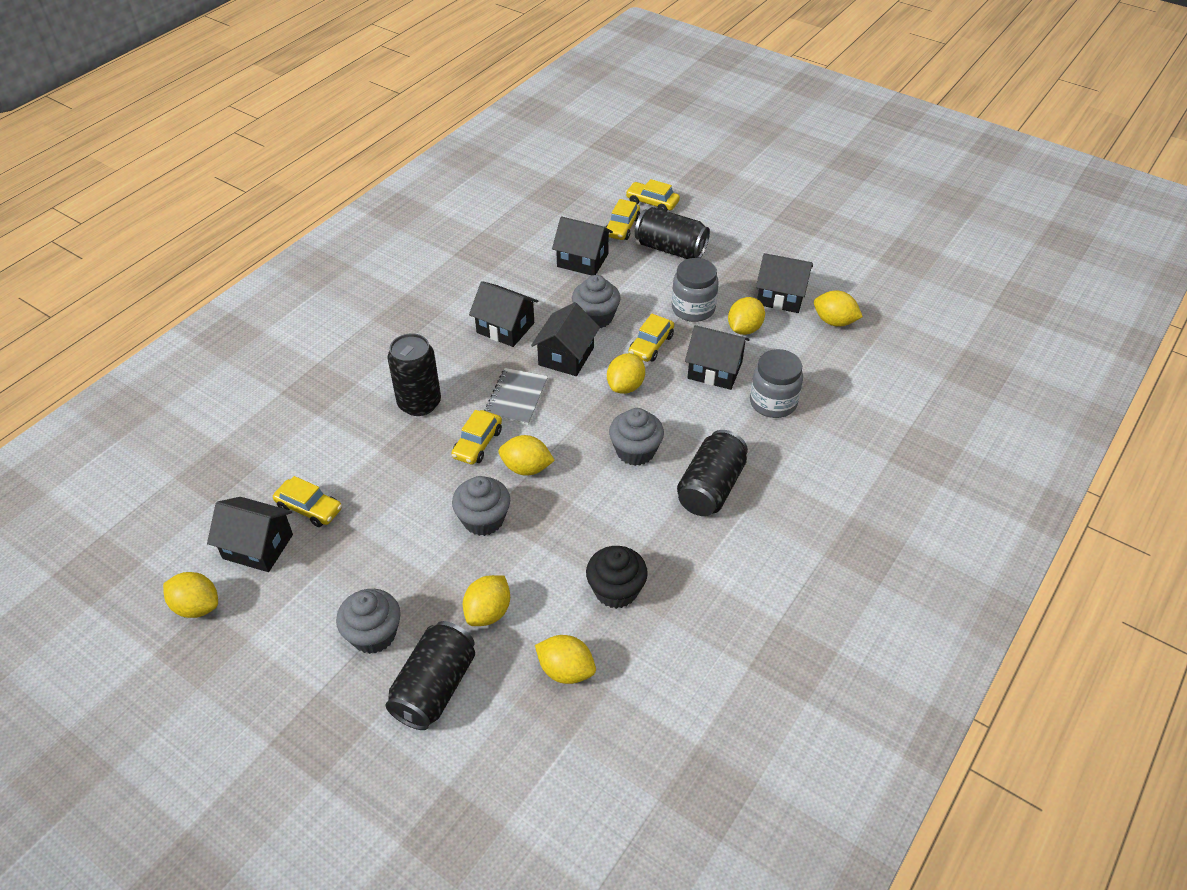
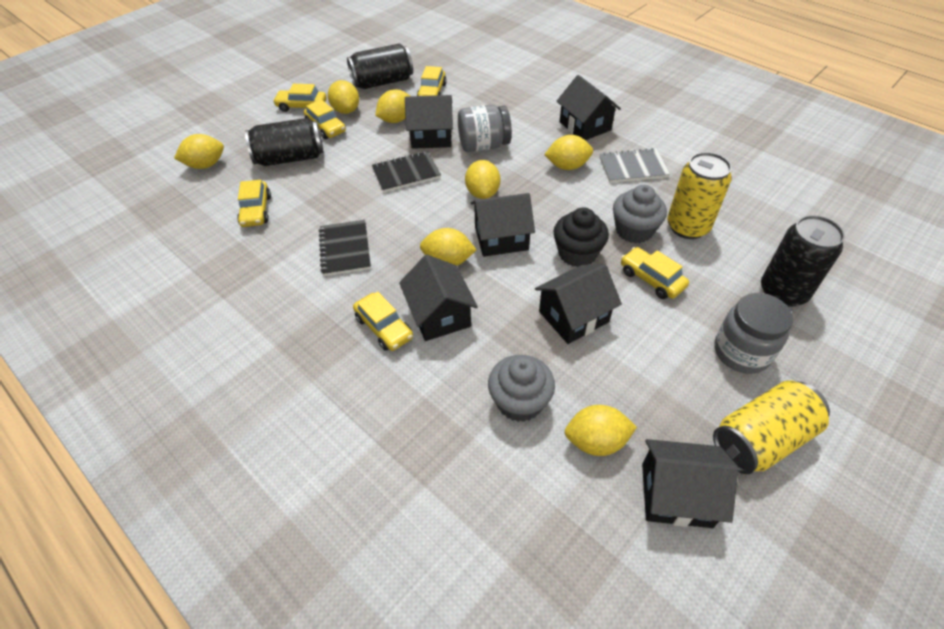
black can: [385,621,475,730] [387,333,441,416] [635,207,710,259] [677,430,748,516] = 4 -> [245,118,324,166] [347,44,413,89] [761,215,845,307] = 3
black notebook: none = 0 -> [319,220,371,276] [372,151,441,192] = 2
grey cupcake: [336,589,401,654] [452,476,510,536] [572,275,620,328] [609,408,664,466] = 4 -> [488,355,555,422] [613,185,667,243] = 2
yellow can: none = 0 -> [667,152,732,239] [713,380,830,474] = 2
yellow car: [273,476,342,527] [451,410,502,465] [606,199,640,240] [626,179,680,211] [629,314,674,362] = 5 -> [237,180,271,227] [273,84,327,112] [304,99,346,139] [353,292,413,351] [417,66,447,96] [621,247,689,299] = 6

